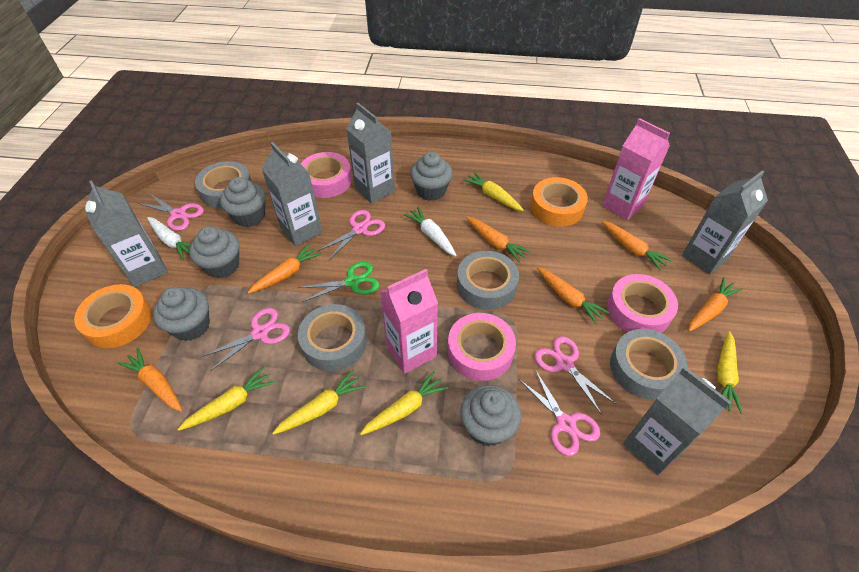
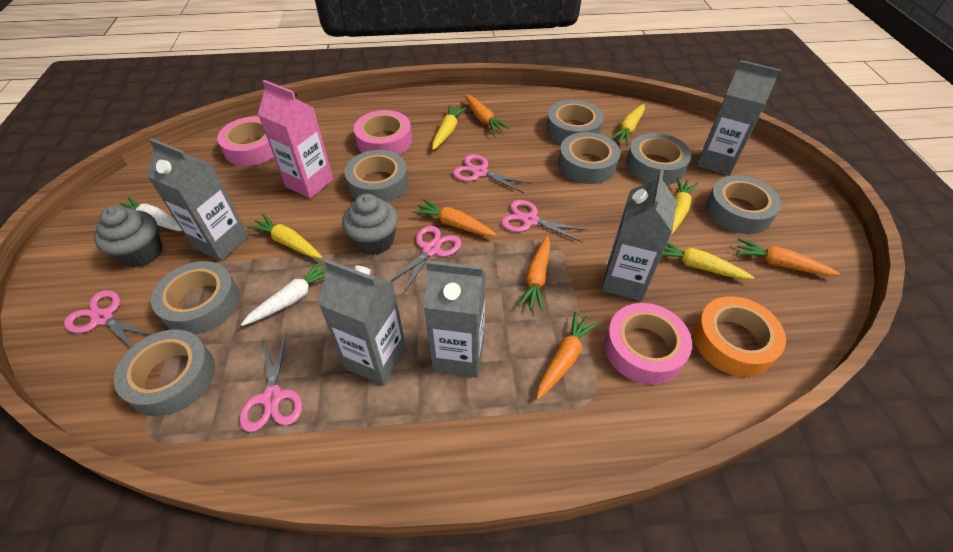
green scissors: [298,262,379,302] = 1 -> none = 0
grey cupcake: [153,287,210,341] [189,226,239,278] [220,177,266,227] [410,152,453,201] [460,385,521,446] = 5 -> [94,206,163,268] [342,194,398,255] = 2
grey tape: [195,161,252,209] [298,304,367,371] [457,251,519,310] [610,329,687,399] = 4 -> [114,330,215,416] [151,261,240,335] [344,150,408,202] [546,100,604,144] [558,132,620,184] [626,133,691,185] [706,175,781,234] = 7
orange carrot: [118,348,182,412] [247,244,321,294] [466,216,531,263] [537,267,609,324] [601,221,672,270] [688,278,743,332] = 6 -> [413,199,497,236] [465,94,510,134] [518,236,550,312] [536,311,599,400] [736,238,840,276] = 5
orange tape: [74,284,152,348] [530,177,588,227] = 2 -> [693,296,786,377] = 1
pink carton: [380,269,438,374] [602,118,670,220] = 2 -> [258,80,334,199] = 1

